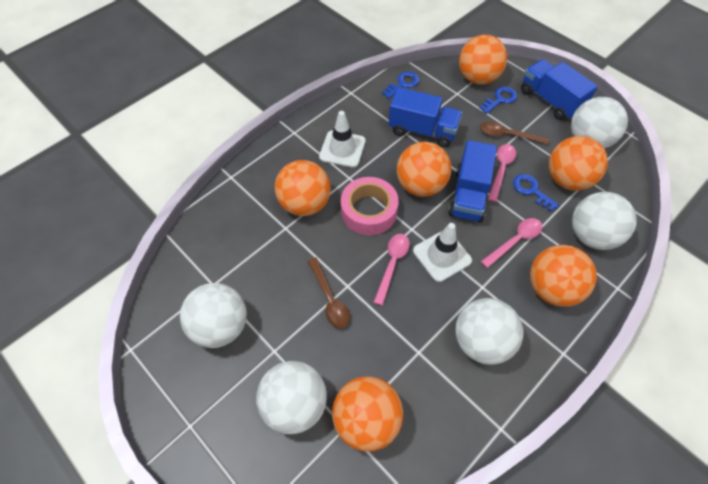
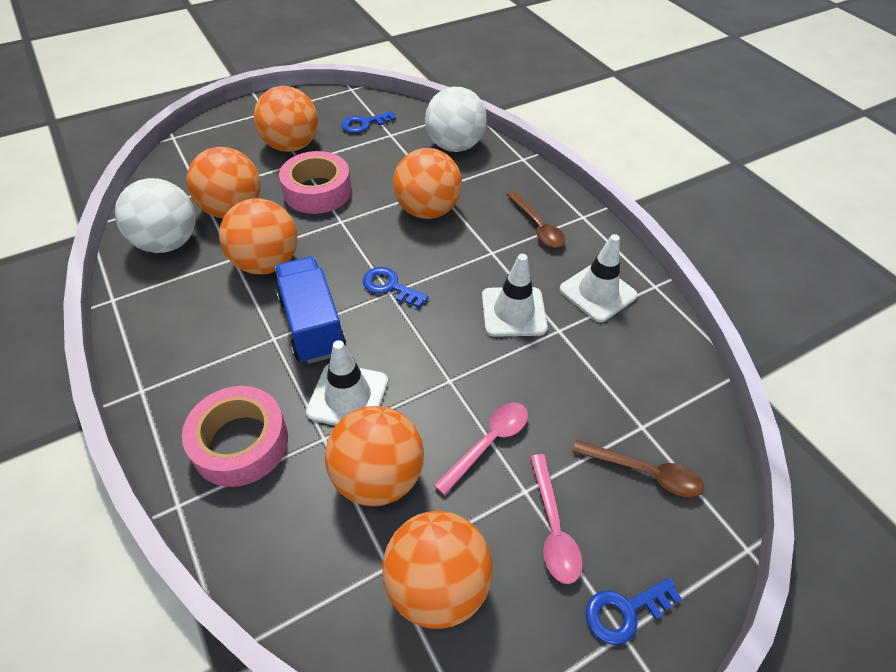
blue truck: [388,87,462,147] [448,140,497,222] [521,59,598,120] = 3 -> [275,257,346,364] = 1
pink spoon: [373,234,410,306] [481,218,543,268] [488,144,516,202] = 3 -> [434,402,528,495] [530,454,583,584] = 2
pink tape: [341,177,399,235] = 1 -> [182,386,288,487] [279,151,352,214] = 2
white ball: [180,283,247,348] [256,361,327,434] [456,298,523,365] [571,97,628,148] [572,192,637,250] = 5 -> [115,178,196,253] [425,87,487,152] = 2
white traffic cone: [319,111,366,168] [413,223,472,282] = 2 -> [306,340,388,426] [482,254,548,337] [559,234,638,322] = 3

